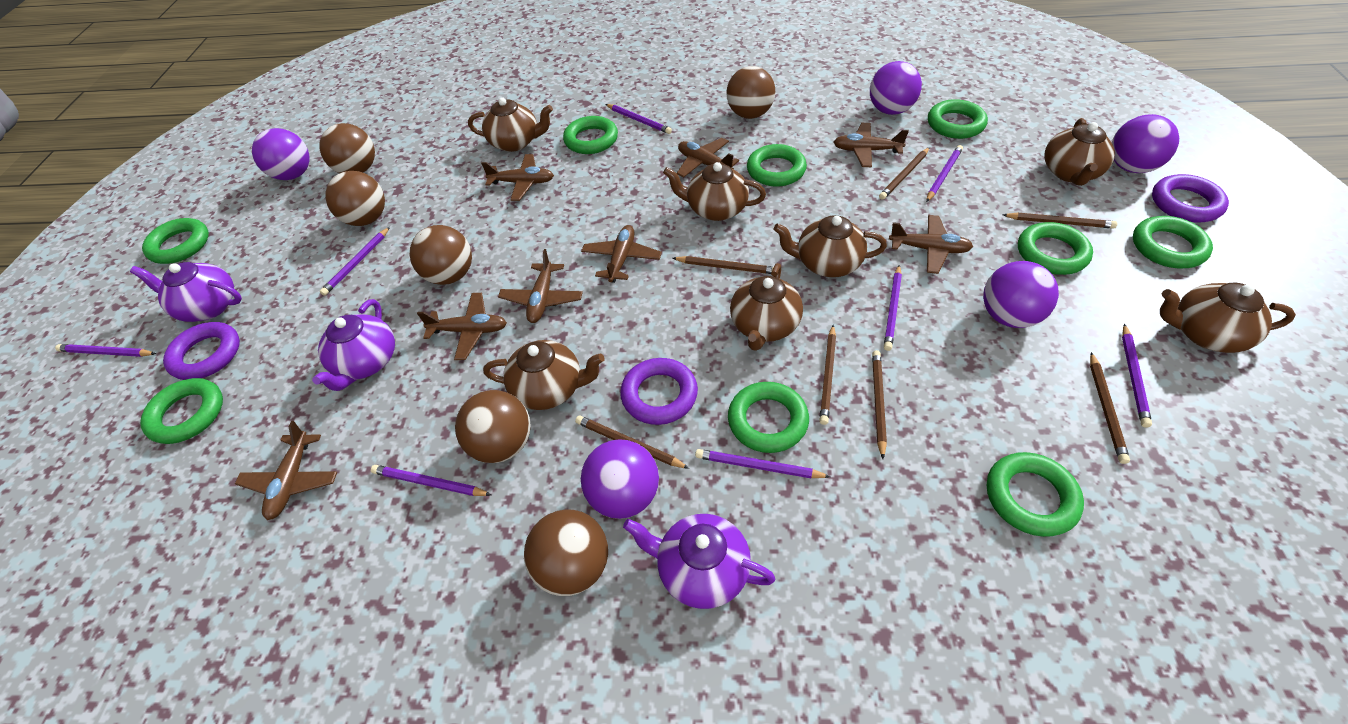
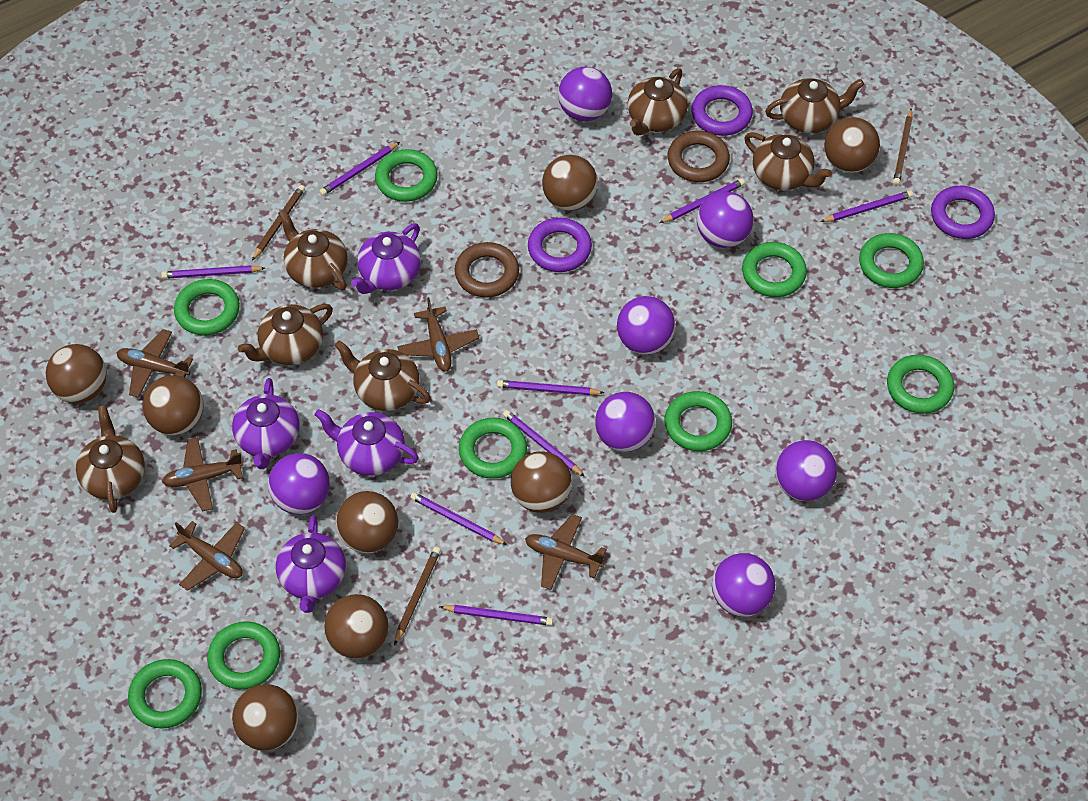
brown ball: [319,123,375,173] [325,171,385,226] [410,225,472,285] [455,390,531,463] [524,509,608,596] [726,66,775,119] = 6 -> [46,344,107,404] [142,375,204,435] [232,684,299,751] [324,594,388,659] [336,491,398,553] [511,451,572,513] [542,155,598,211] [824,117,880,173] = 8
brown pencil: [575,415,689,469] [673,256,773,274] [819,325,836,425] [872,350,887,459] [879,147,930,200] [1003,212,1118,229] [1090,352,1130,464] = 7 -> [252,185,305,260] [394,547,441,645] [893,109,913,185] = 3
brown plane: [235,421,337,520] [417,293,507,360] [481,154,554,201] [498,249,583,323] [581,225,662,283] [677,138,739,178] [834,123,909,167] [889,215,973,274] = 8 -> [117,329,193,398] [162,437,244,511] [169,521,245,591] [397,297,479,372] [525,514,607,590] = 5
brown ring: none = 0 -> [455,242,519,298] [668,131,730,182] = 2
purple ball: [252,128,310,180] [581,439,659,519] [870,61,922,115] [983,261,1059,328] [1112,114,1179,173] = 5 -> [268,453,330,514] [558,67,612,121] [595,392,655,452] [617,296,675,355] [697,191,753,248] [712,553,775,617] [775,440,837,501] = 7
purple teapot: [130,262,242,322] [312,299,395,391] [623,514,775,609] = 3 -> [232,378,300,469] [276,515,346,613] [315,409,419,476] [351,223,421,294] = 4

